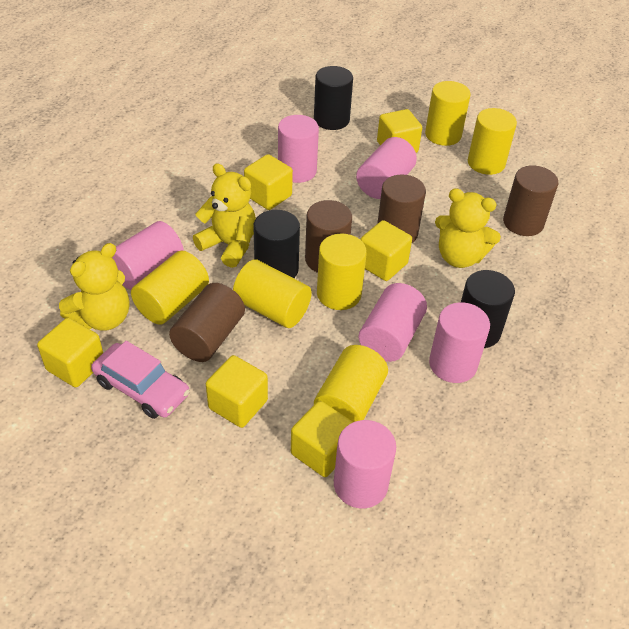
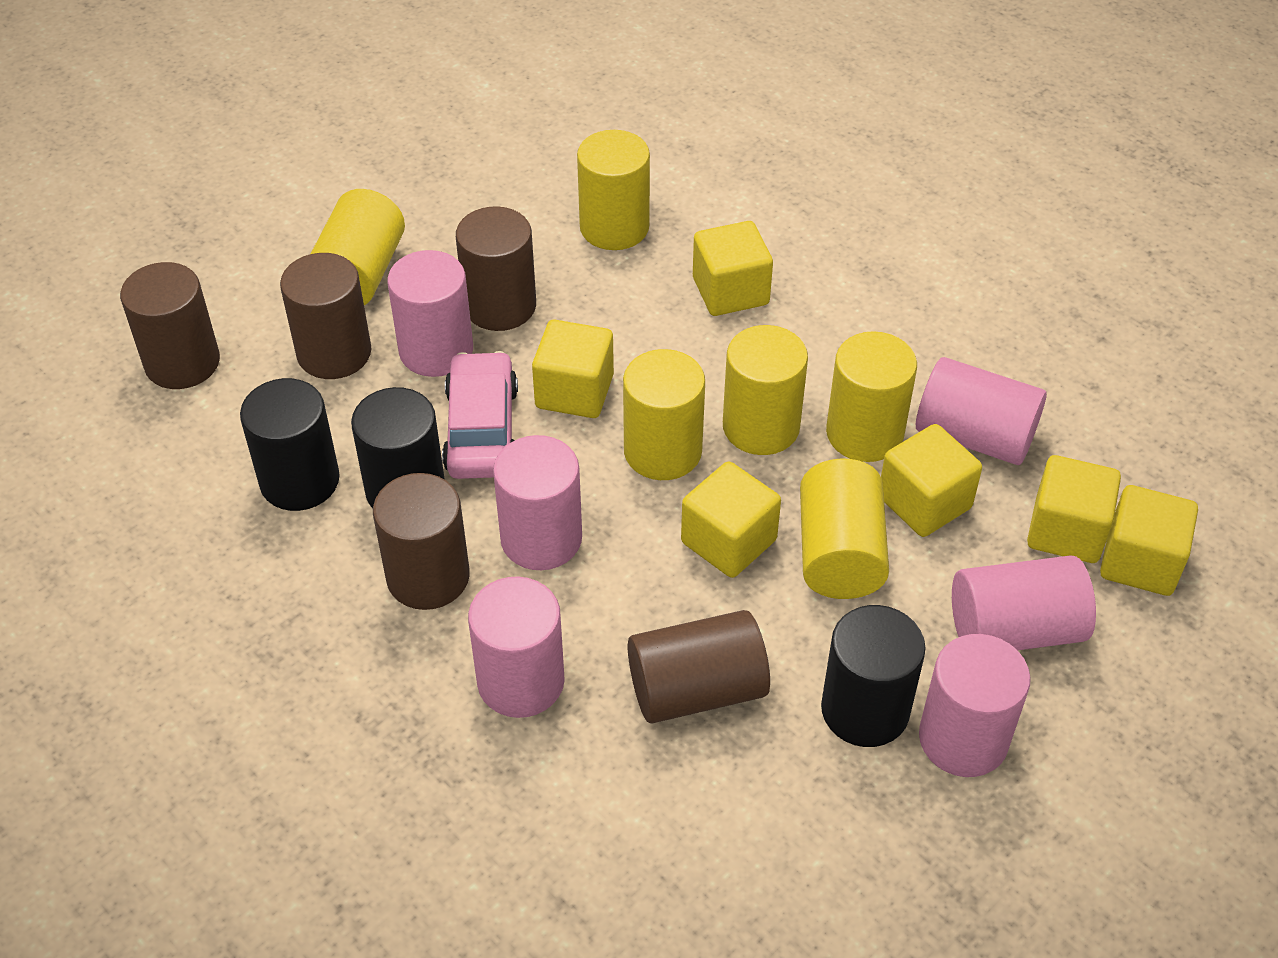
brown cylinder: [169,283,245,362] [305,200,352,273] [377,174,426,243] [503,165,558,236] = 4 -> [120,262,220,389] [280,253,372,379] [373,473,470,610] [456,206,536,331] [628,610,770,723] = 5
yellow teddy bear: [59,243,129,330] [193,163,256,268] [435,188,501,268] = 3 -> none = 0

